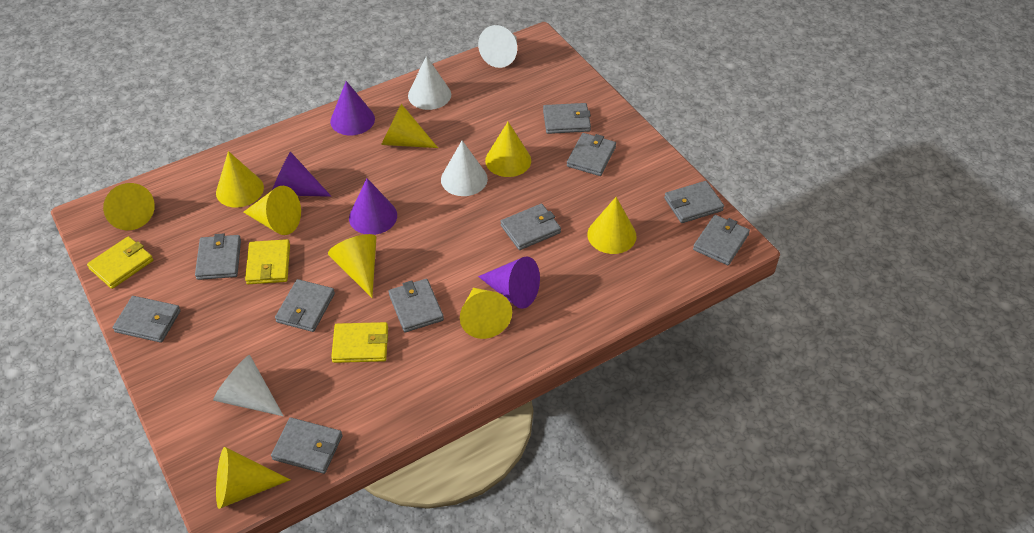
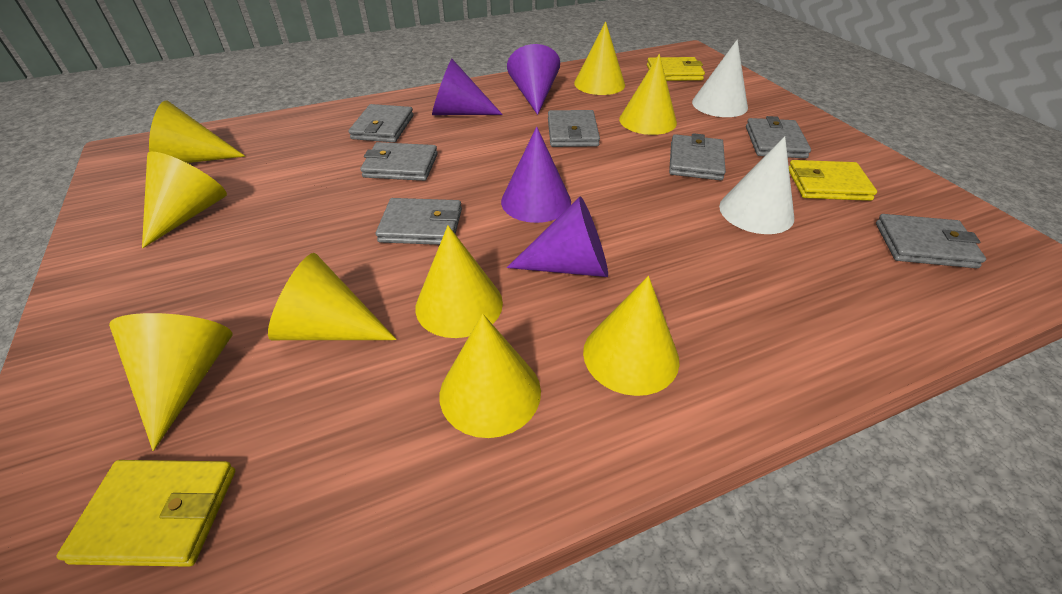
grey wallet: [113,296,181,343] [195,233,241,280] [271,417,343,474] [275,279,335,332] [389,279,444,332] [500,204,561,250] [543,103,591,134] [567,133,616,176] [664,181,724,223] [693,215,750,265] = 10 -> [348,104,414,142] [360,142,438,181] [376,198,462,245] [548,110,600,147] [669,133,726,180] [746,116,811,158] [876,214,986,268] = 7
white cone: [213,355,284,416] [408,56,451,110] [441,141,488,196] [478,25,517,68] = 4 -> [692,39,748,117] [719,136,794,234] = 2

